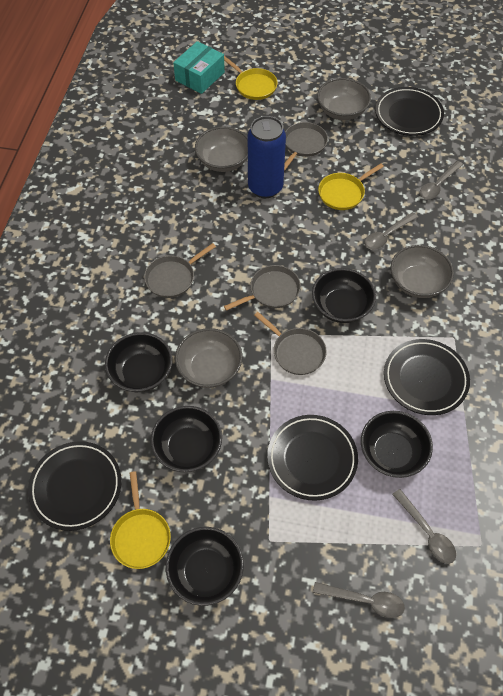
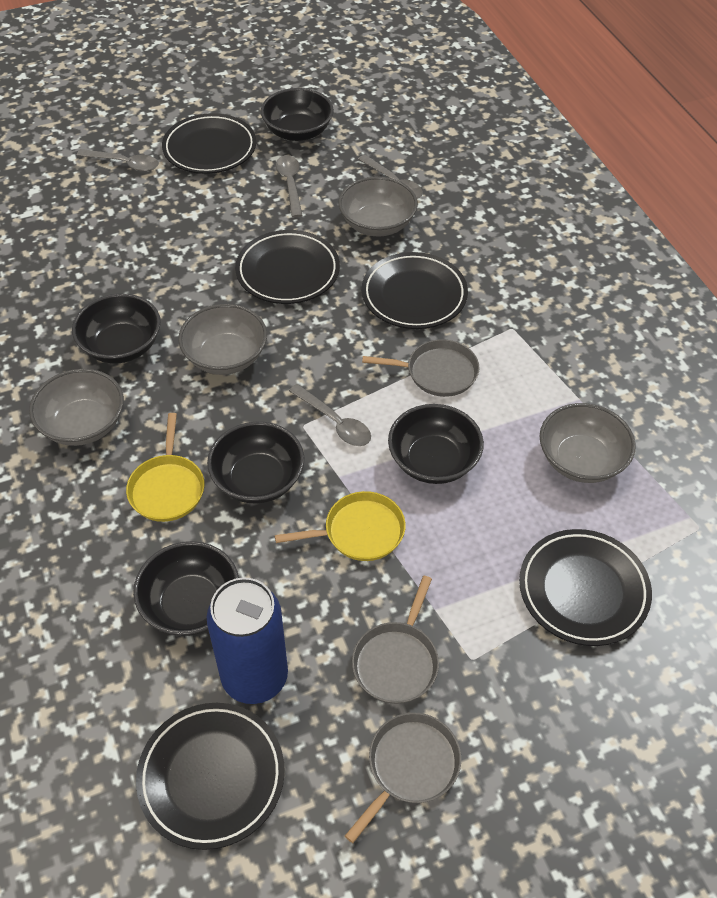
black plate: [28,441,121,531] [267,415,358,501] [375,87,444,136] [384,339,470,415] = 4 -> [136,703,285,850] [162,113,256,174] [235,230,340,304] [362,252,468,329] [519,529,652,646] = 5
grey pan: [144,243,216,298] [224,265,301,311] [254,312,327,375] [284,122,328,171] = 4 -> [345,712,461,843] [352,576,439,704] [362,339,480,397] = 3
turquoise box: [173,41,225,94] = 1 -> none = 0
yellow pan: [110,471,171,569] [224,56,278,100] [318,163,384,210] = 3 -> [126,413,205,522] [275,491,406,561] = 2

